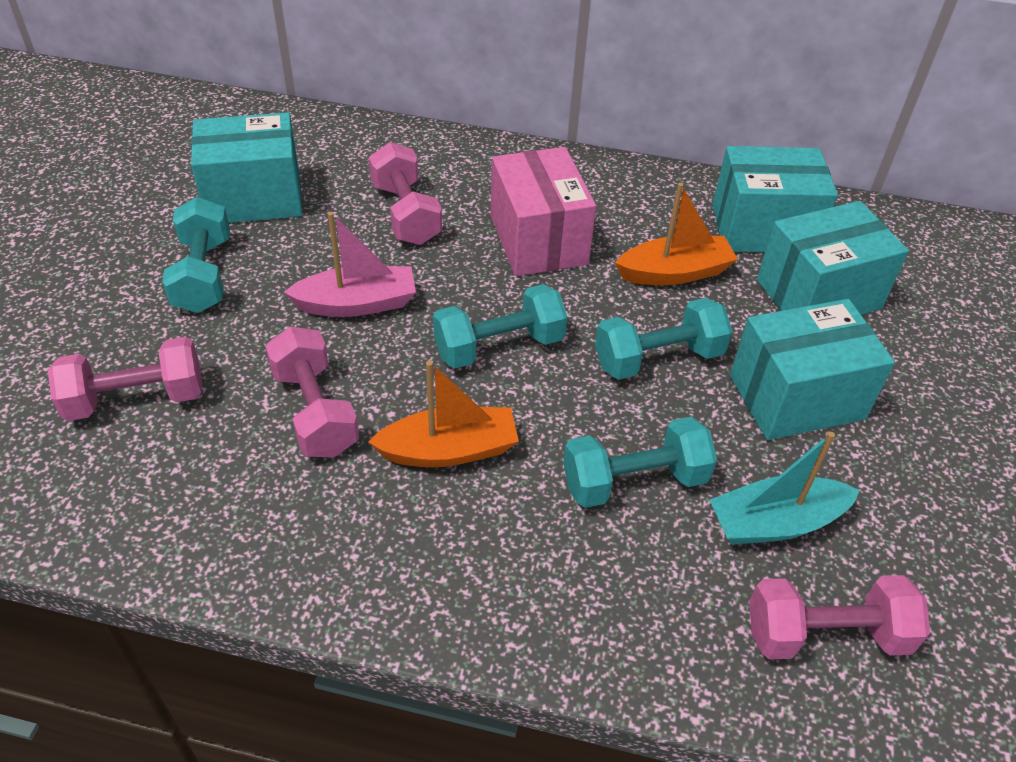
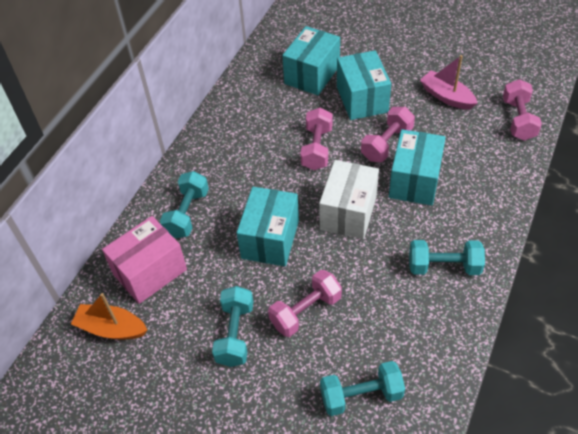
orange boat: [368,361,519,467] [615,183,738,285] = 2 -> [71,293,147,340] = 1
turquoise boat: [710,432,860,545] = 1 -> none = 0
white box: none = 0 -> [319,160,379,239] = 1

